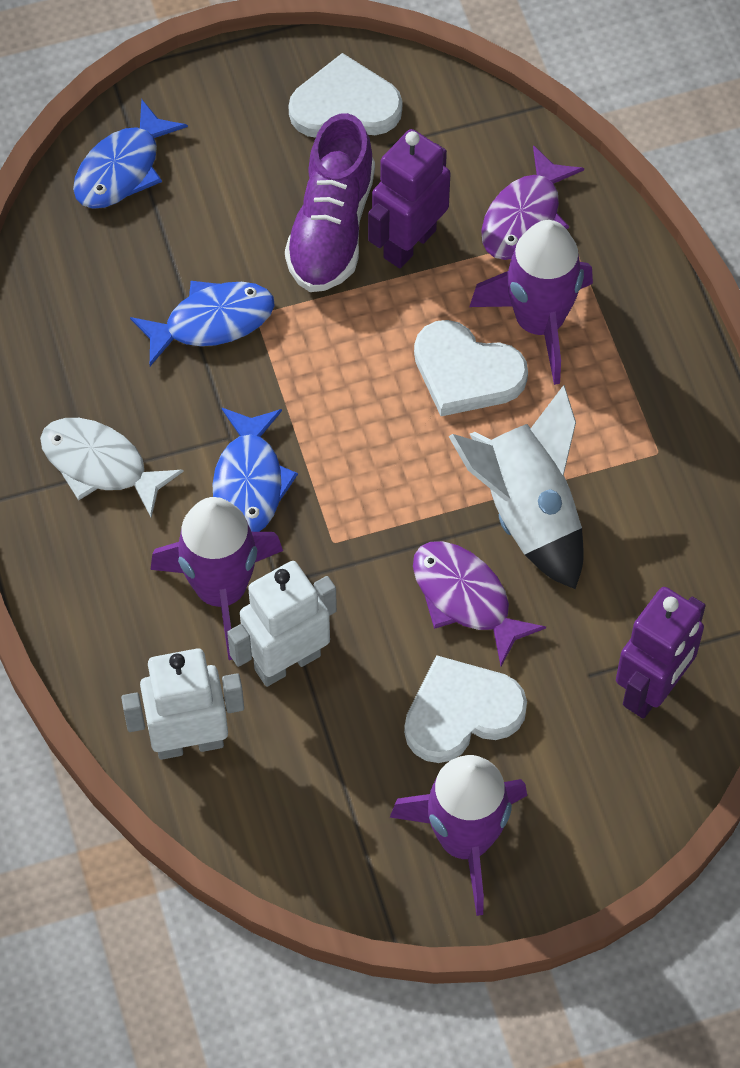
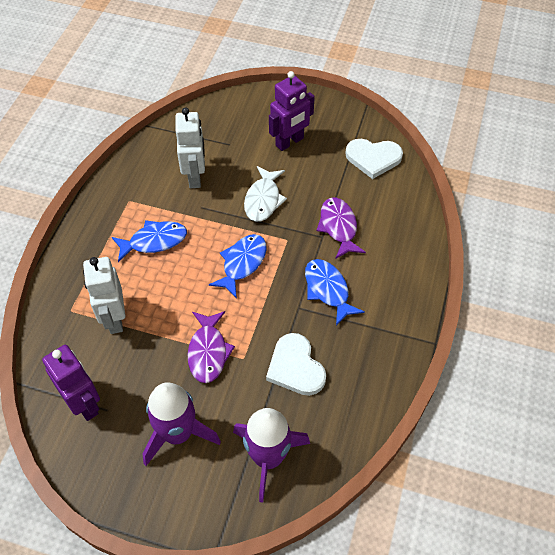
purple rocket: [150,497,283,660] [390,755,527,916] [469,220,593,385] = 3 -> [142,382,221,466] [233,408,310,503] = 2
purple shoe: [285,113,375,292] = 1 -> none = 0
white heart: [289,53,402,137] [404,655,527,763] [414,320,528,416] = 3 -> [266,333,326,396] [345,139,403,179] = 2
white rocket: [448,385,584,589] = 1 -> none = 0

